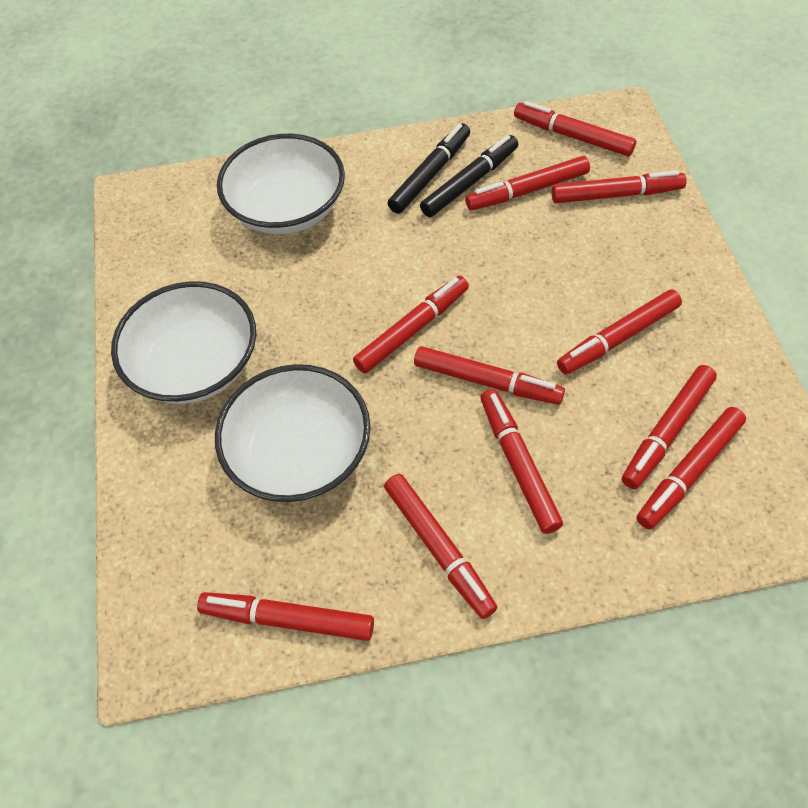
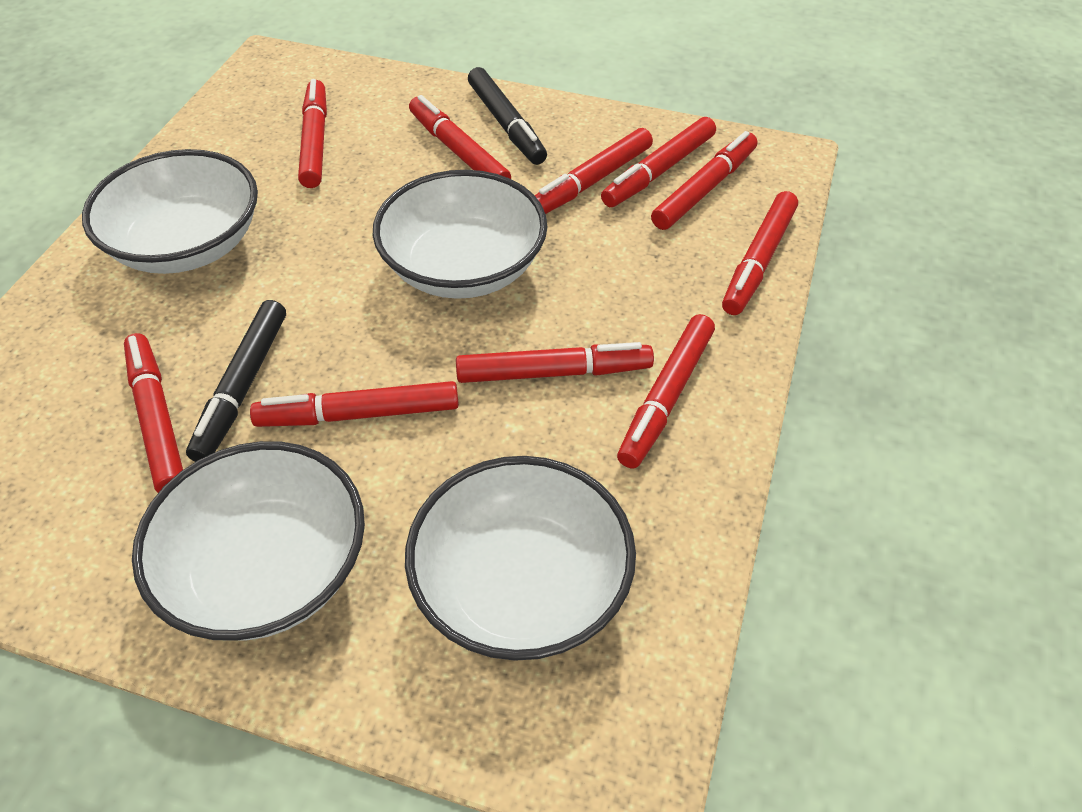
red marker: [197,592,374,641] [353,276,469,373] [384,474,498,619] [414,346,565,405] [465,156,590,210] [480,389,563,534] [514,101,636,156] [552,170,687,203] [557,289,682,374] [622,365,717,489] [636,407,746,529] = 11 -> [124,333,183,493] [250,381,459,427] [298,79,327,188] [409,95,511,179] [456,342,654,383] [535,128,653,214] [601,117,716,207] [617,314,715,468] [651,131,757,230] [722,191,798,315] = 10
white bowl: [111,281,256,404] [215,364,371,502] [217,134,345,234] = 3 -> [82,149,258,274] [132,441,365,641] [373,170,547,299] [405,456,636,661] = 4

